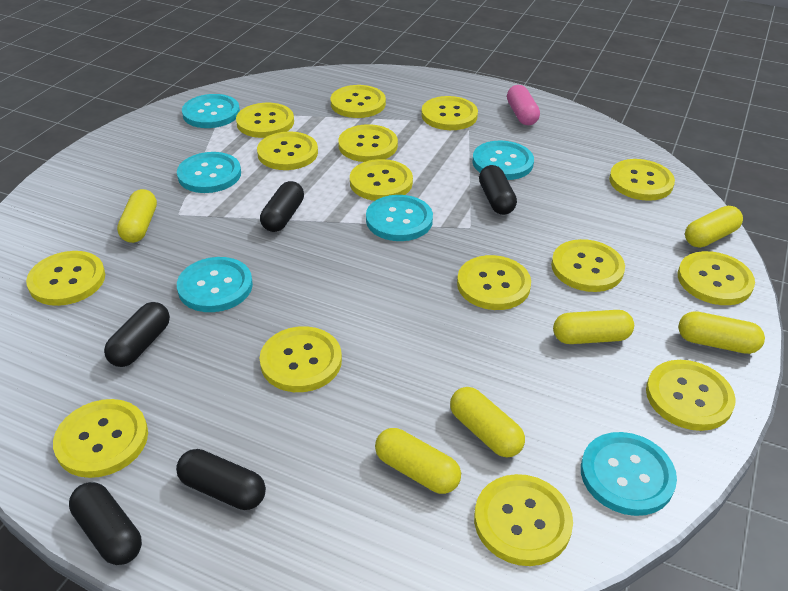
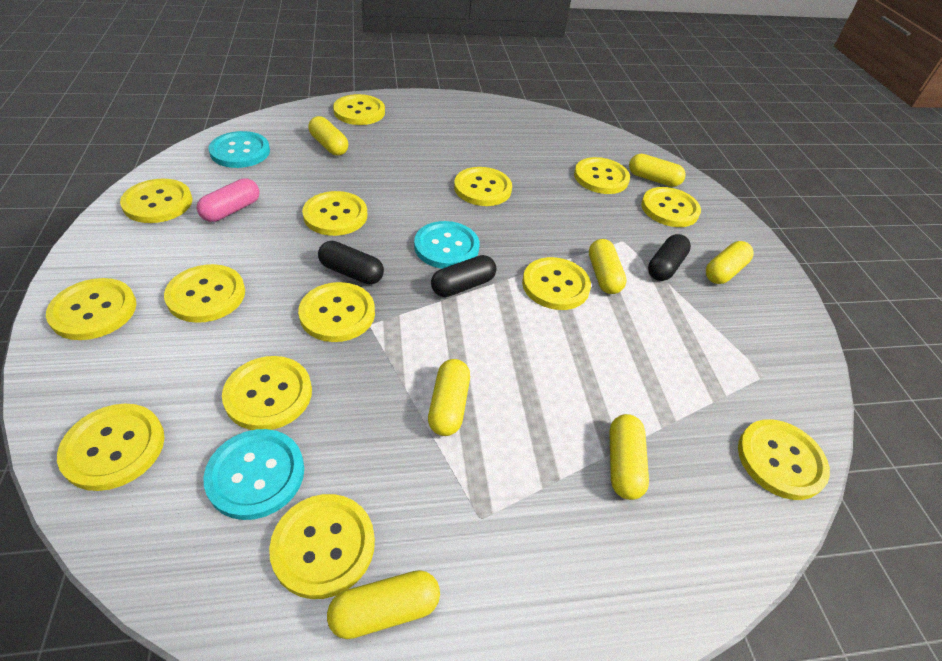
black capsule: [69,482,142,565] [104,302,170,367] [176,449,266,510] [260,181,304,232] [479,165,517,215] = 5 -> [318,241,384,285] [431,255,496,297] [648,234,691,281] = 3
turquoise button: [177,152,241,193] [177,257,253,312] [182,94,240,128] [366,195,433,241] [472,140,534,180] [581,432,677,516] = 6 -> [204,429,304,520] [209,131,270,168] [414,221,480,269] = 3
yellow button: [26,251,105,306] [53,399,148,478] [236,103,294,138] [257,131,318,170] [260,326,342,392] [330,85,386,118] [338,124,398,162] [350,159,413,201] [421,96,478,130] [457,255,531,310] [474,474,573,566] [551,239,625,292] [609,159,675,201] [646,360,736,431] [678,251,755,305] = 15 -> [46,278,136,340] [57,404,165,491] [120,179,192,223] [164,264,245,323] [222,356,312,430] [269,494,375,599] [298,282,375,342] [302,191,368,236] [333,94,385,125] [454,167,512,206] [522,257,591,310] [574,157,630,194] [641,187,701,227] [738,419,830,500] = 14
yellow capsule: [117,189,157,243] [375,428,461,494] [450,387,525,457] [553,310,634,344] [678,311,765,354] [685,206,743,248] = 6 -> [309,116,348,156] [327,570,440,639] [428,359,470,436] [589,239,627,294] [609,414,649,500] [629,154,686,187] [706,241,754,284] = 7

